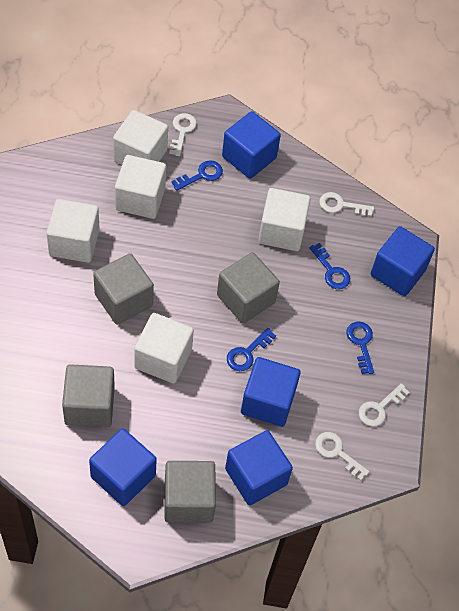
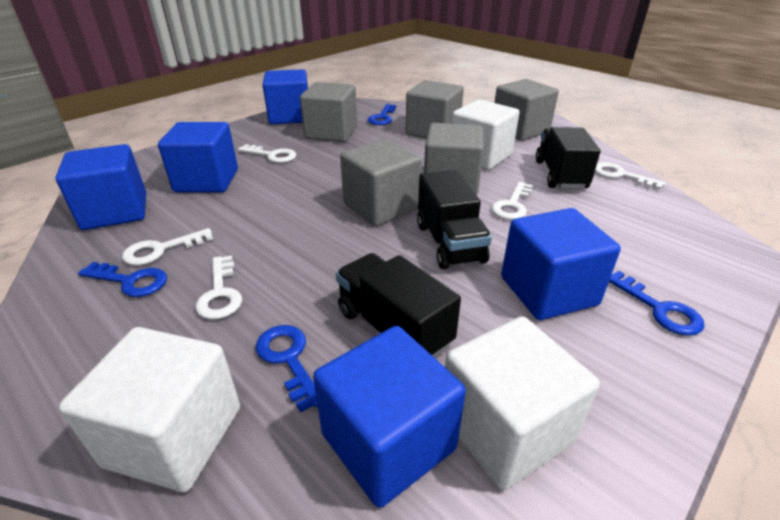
black truck: none = 0 -> [336,253,461,358] [417,170,492,269] [536,127,601,189] = 3
grey cube: [62,364,115,427] [93,253,154,325] [164,461,216,523] [217,252,280,324] = 4 -> [300,82,357,142] [340,139,422,226] [406,80,464,139] [424,123,484,195] [494,79,559,141] = 5
white cube: [46,199,100,263] [113,110,168,165] [115,155,166,219] [134,313,194,384] [258,188,311,251] = 5 -> [59,327,240,492] [445,316,600,490] [452,99,520,170] = 3
white key: [169,113,197,156] [315,432,369,481] [319,192,374,217] [359,383,410,427] = 4 -> [122,228,213,266] [195,256,242,320] [238,144,296,163] [491,182,533,220] [595,162,666,190] = 5

